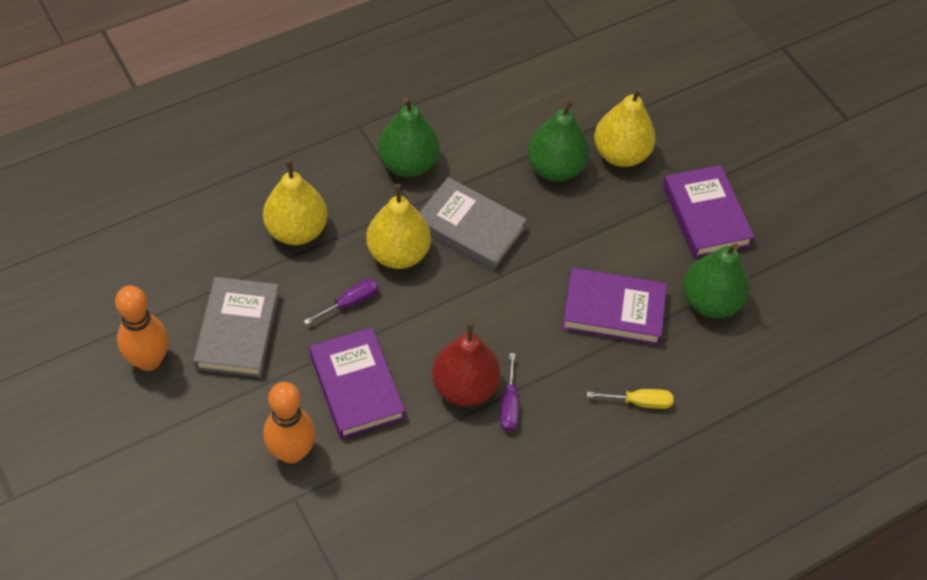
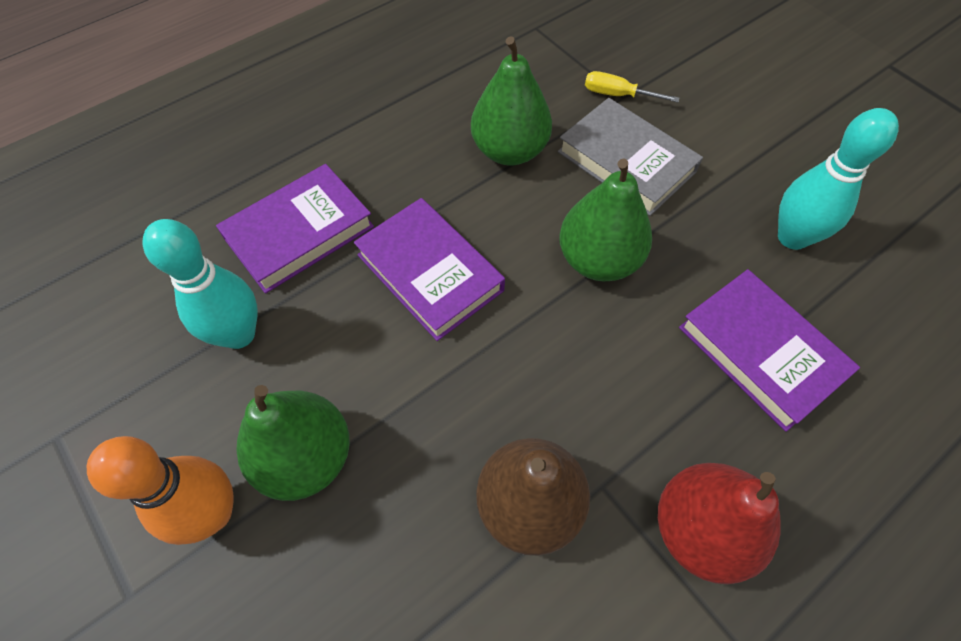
brown pear: none = 0 -> [476,438,590,556] = 1
grey book: [193,277,279,378] [419,177,527,271] = 2 -> [558,98,703,216] = 1
orange bowling pin: [115,286,169,371] [263,382,316,464] = 2 -> [87,436,234,545] = 1
purple screwdriver: [304,279,378,325] [500,353,519,432] = 2 -> none = 0
turquoise bowling pin: none = 0 -> [143,219,258,349] [778,108,899,250] = 2
yellow pear: [263,160,328,245] [366,184,431,269] [594,88,656,167] = 3 -> none = 0

